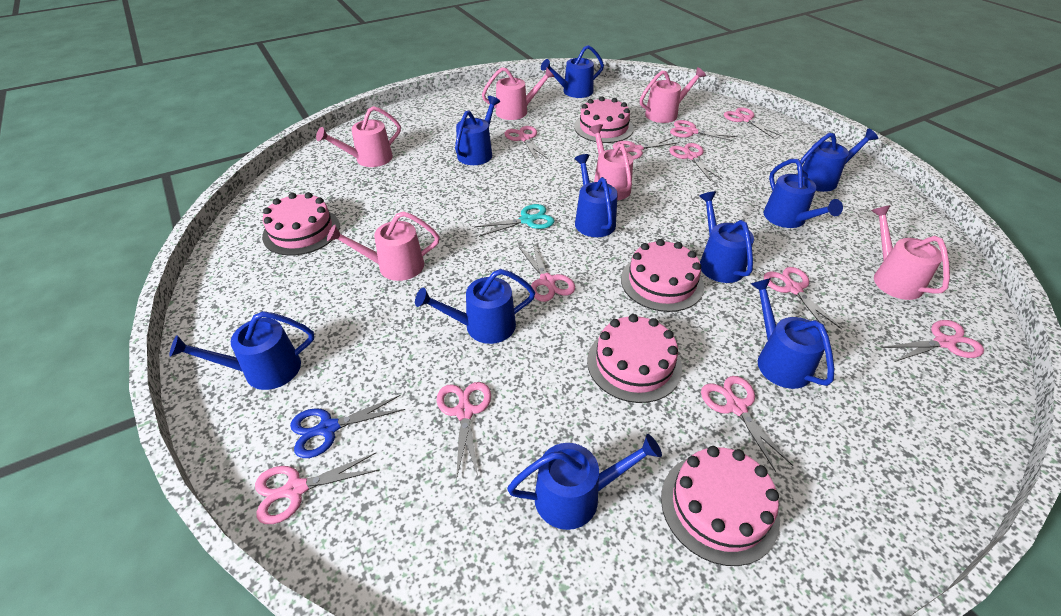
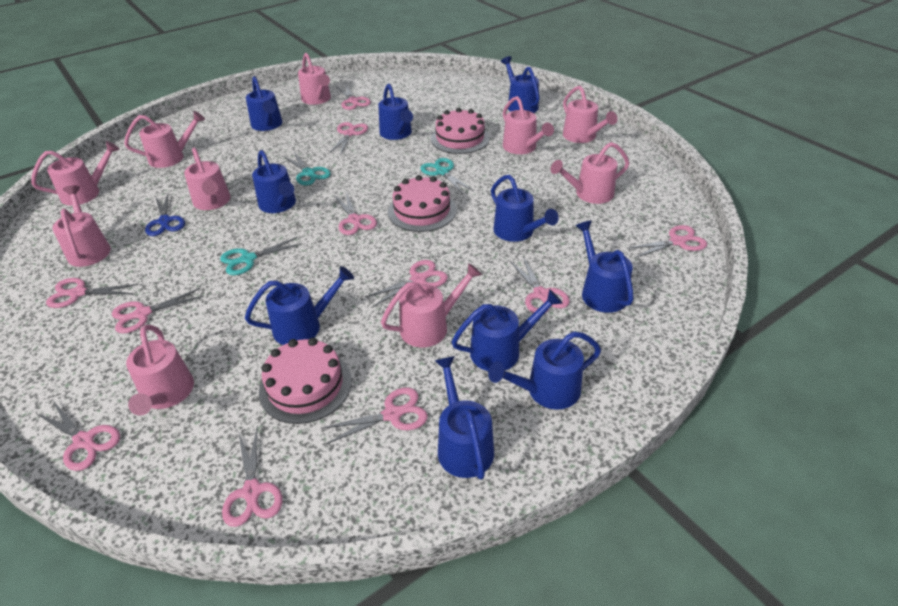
pink cake: [262,192,340,256] [574,97,634,143] [587,314,682,403] [621,239,704,312] [661,446,780,566] = 5 -> [259,338,352,424] [388,175,456,232] [431,108,490,154] = 3
pink watering can: [316,106,401,167] [327,211,439,281] [482,67,555,120] [589,124,633,200] [640,67,706,123] [871,205,950,300] = 6 -> [31,141,120,206] [52,185,111,267] [124,111,205,168] [126,325,194,416] [184,148,231,210] [298,53,331,105] [381,263,482,347] [503,96,554,154] [551,142,630,204] [563,86,618,143] = 10
turquoise scissors: [475,204,554,237] = 1 -> [220,237,302,275] [283,151,331,185] [420,158,474,194] = 3

